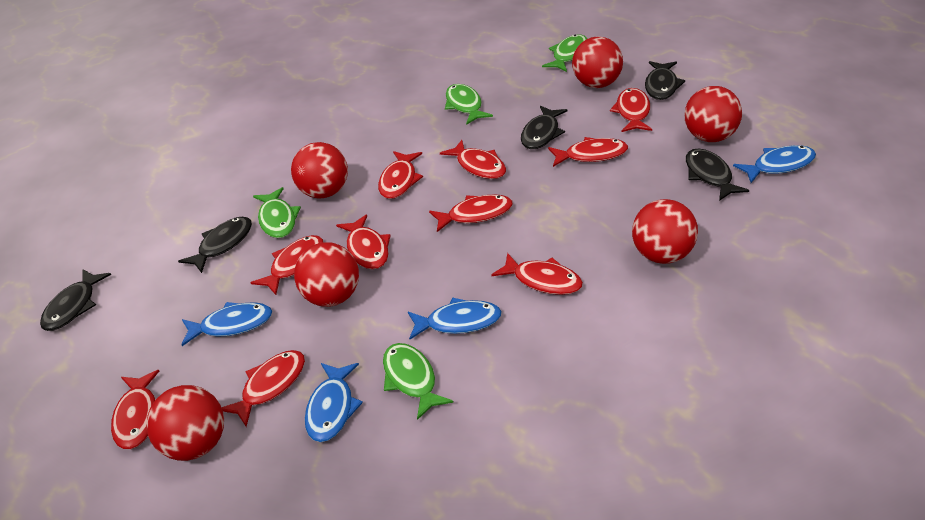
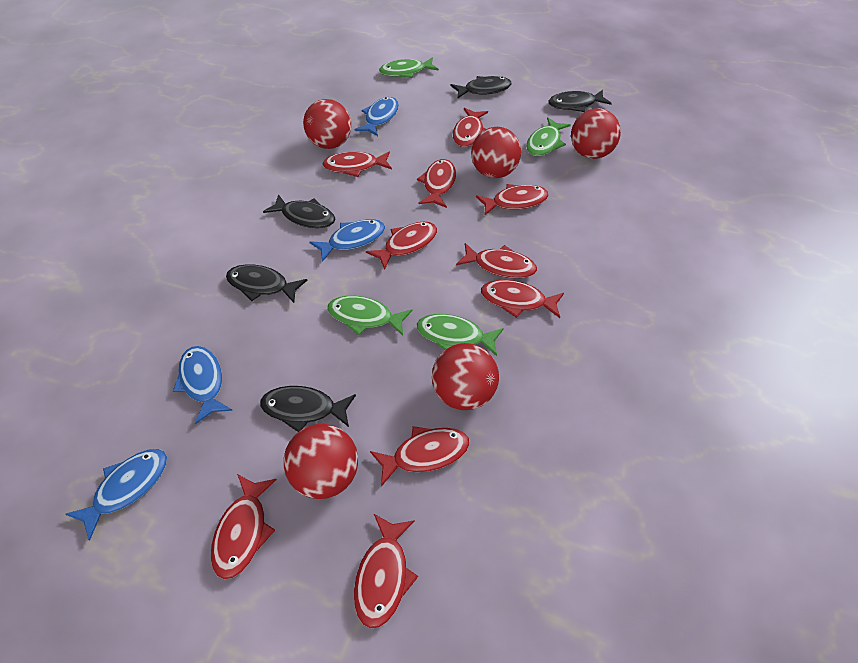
red ball: [146,385,224,461] [291,142,348,198] [294,242,359,307] [572,36,623,88] [632,199,698,264] [684,86,742,142] = 6 -> [284,424,358,499] [303,99,351,149] [432,343,499,410] [471,127,521,178] [571,108,621,159] = 5

